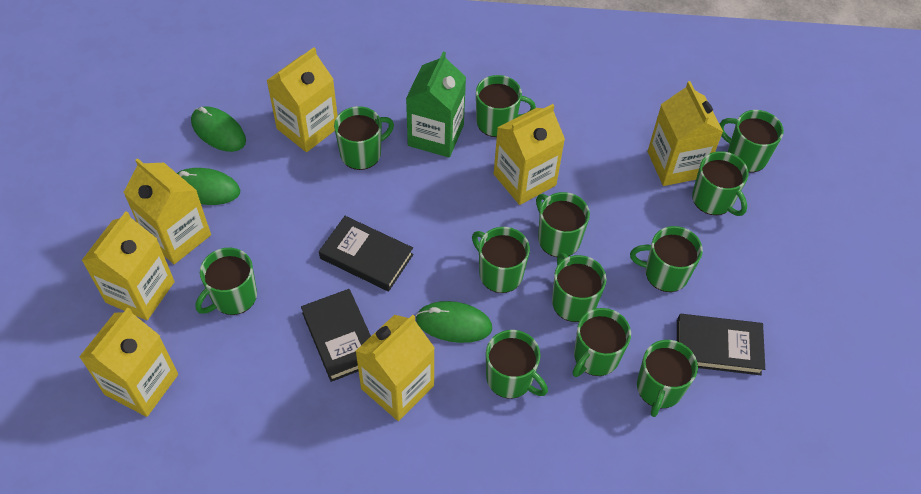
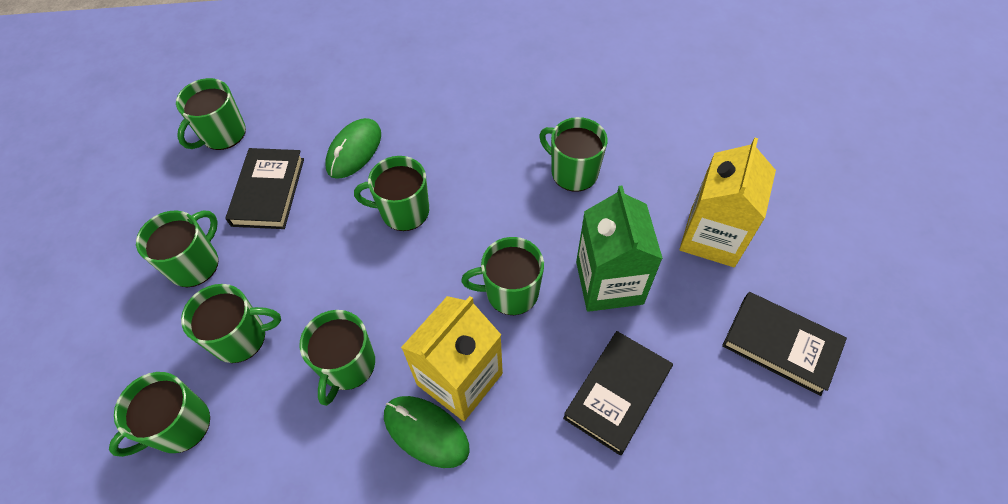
green mouse: [177,168,240,205] [191,106,246,152] [416,301,492,343] = 3 -> [325,118,381,179] [384,396,470,468] = 2
green mug: [195,248,257,315] [334,106,394,170] [472,227,530,293] [476,75,536,137] [486,330,548,399] [536,192,590,257] [552,253,606,322] [573,308,631,377] [630,226,703,292] [637,340,698,417] [692,151,748,216] [720,110,784,172] = 12 -> [109,372,210,457] [136,210,219,287] [176,78,246,150] [181,284,281,363] [299,310,375,406] [354,156,429,231] [461,237,544,315] [539,117,608,192] = 8
yellow carton: [79,308,178,417] [81,211,175,320] [123,158,211,264] [266,47,338,152] [356,315,435,421] [494,104,565,205] [648,81,723,186] = 7 -> [401,296,503,421] [680,138,776,267] = 2

